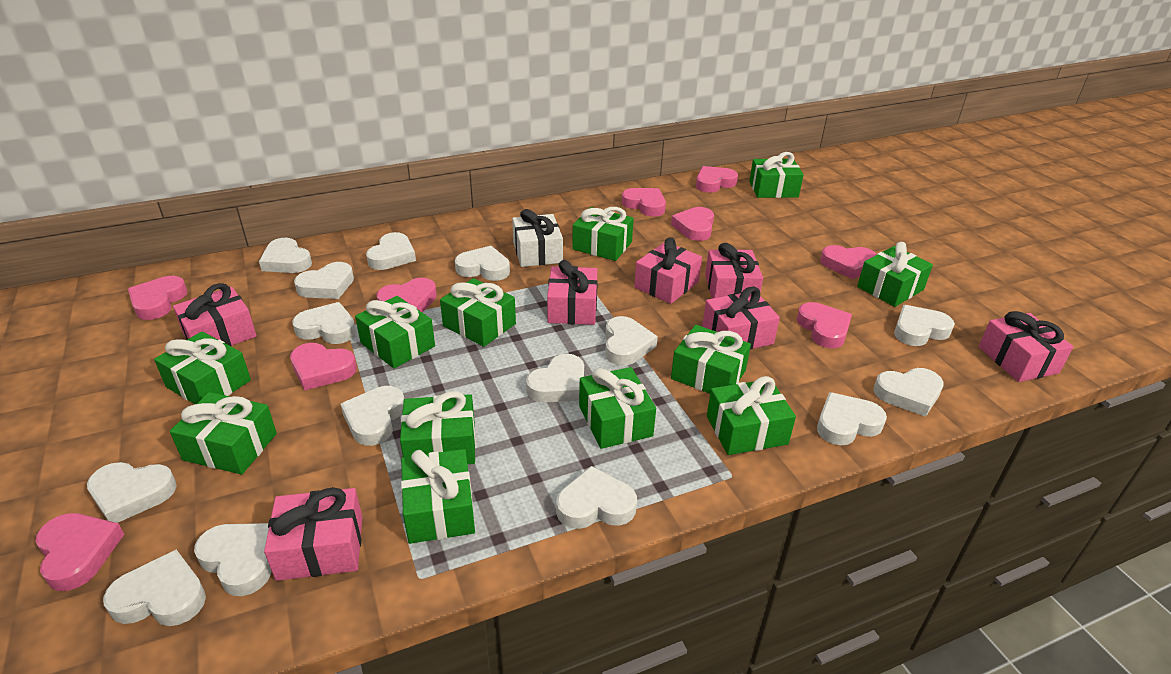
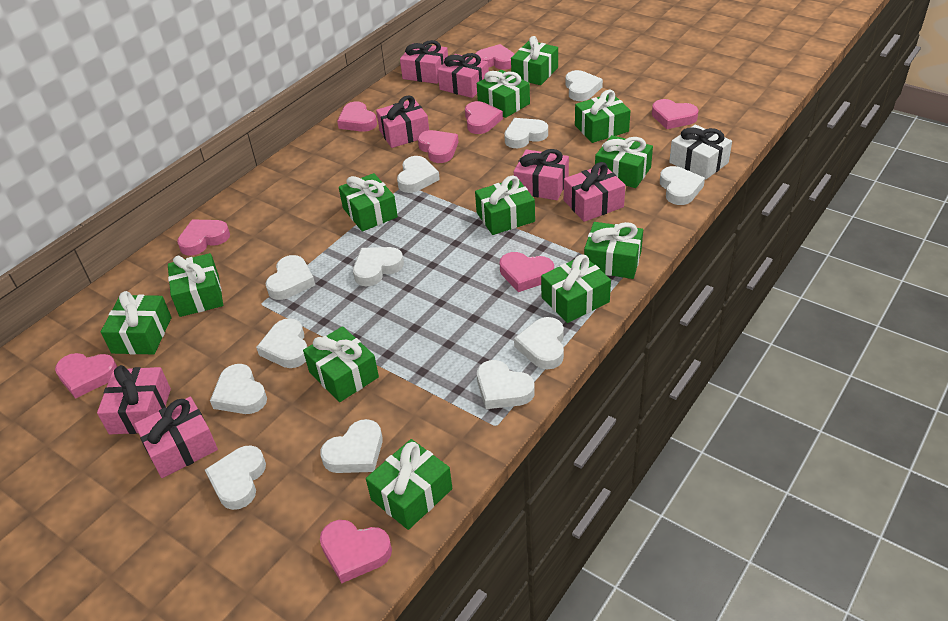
white heart: [87,462,177,523] [103,550,206,626] [194,523,271,596] [259,238,312,273] [292,302,356,344] [294,262,354,299] [341,386,404,446] [366,232,416,270] [455,246,510,281] [526,354,584,403] [556,466,637,529] [605,316,658,366] [817,392,887,445] [873,368,944,417] [894,305,955,346] = 15 -> [205,445,266,510] [210,364,267,414] [256,318,307,368] [265,255,315,300] [320,419,383,473] [353,247,404,286] [397,156,440,193] [477,360,535,409] [504,118,548,148] [514,317,564,369] [565,70,603,101] [660,166,705,205] = 12

